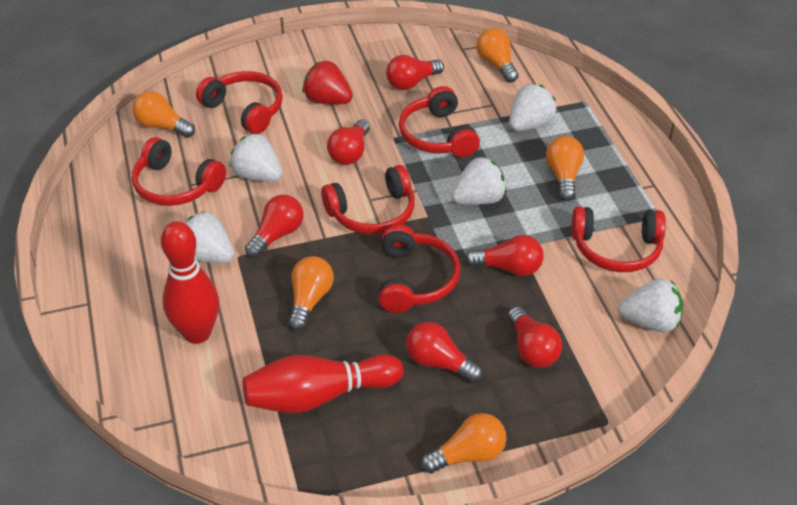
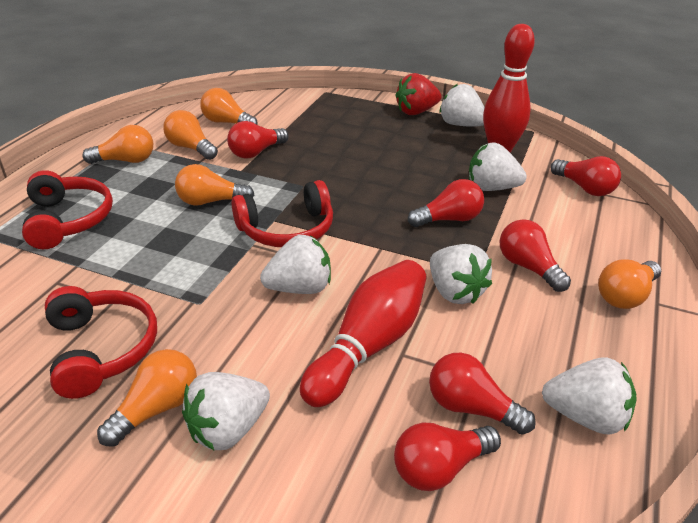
orange light bulb: [132,91,195,138] [289,256,334,330] [421,413,506,474] [476,28,518,82] [546,136,584,201] = 5 -> [82,125,153,164] [97,349,197,447] [163,110,218,160] [175,164,254,206] [200,88,258,125] [598,259,661,309] = 6
red headphones: [132,137,226,206] [196,71,283,134] [321,165,415,234] [379,224,460,313] [399,86,480,158] [571,206,666,272] = 6 -> [22,170,113,249] [45,286,157,399] [231,180,333,247] = 3
white strawberry: [185,211,234,263] [229,133,282,182] [451,156,507,205] [509,84,557,131] [618,278,683,332] = 5 -> [182,372,270,451] [260,235,331,294] [430,244,492,304] [439,84,485,127] [469,143,527,191] [542,357,636,435] = 6

